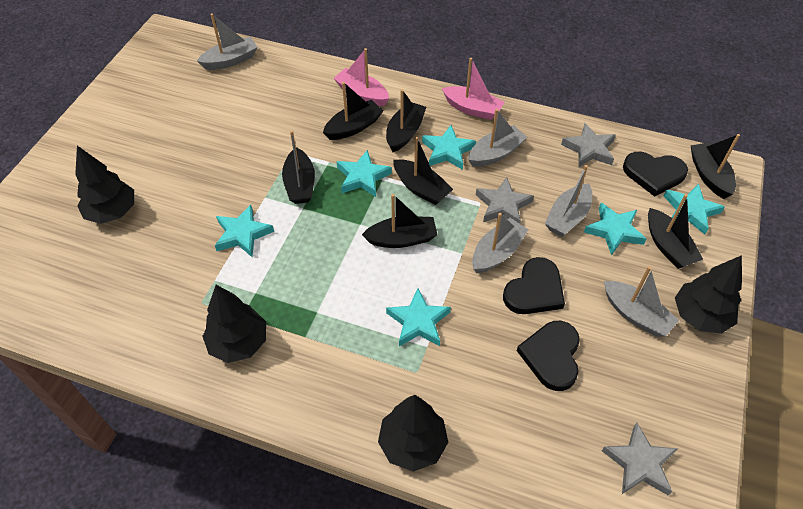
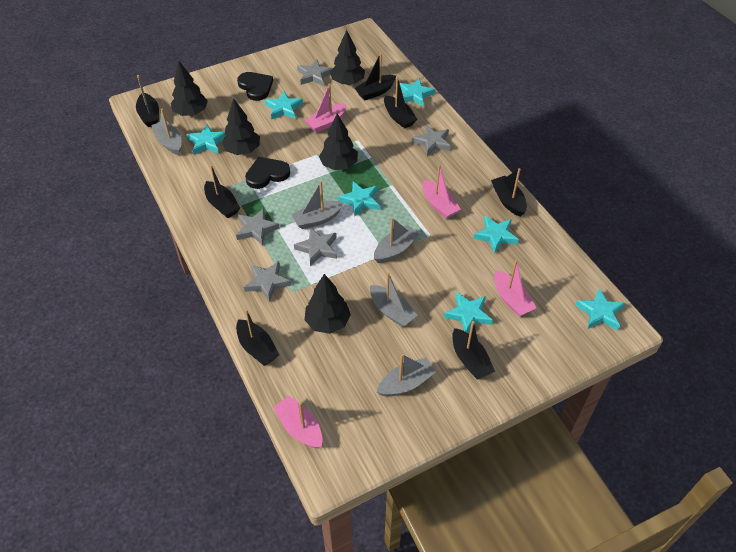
black heart: [503,257,565,314] [517,321,580,391] [623,152,688,197] = 3 -> [237,72,273,101] [245,157,290,189] = 2
black tree: [75,146,134,224] [202,285,266,363] [378,395,448,472] [675,255,742,334] = 4 -> [171,61,208,116] [222,98,260,155] [304,274,351,334] [319,114,358,170] [330,30,365,85] = 5
grey star: [476,177,534,224] [561,123,616,167] [602,423,677,496] = 3 -> [236,208,280,246] [244,261,291,302] [294,227,337,266] [297,59,333,86] [412,124,451,156] = 5
pink boat: [334,48,389,106] [442,58,504,120] = 2 -> [273,396,323,449] [305,83,347,133] [422,165,461,219] [494,259,536,316] = 4
turquoise star: [215,205,274,257] [337,150,392,197] [386,288,451,346] [422,125,476,170] [584,203,647,256] [663,184,725,234] = 6 -> [187,124,226,155] [265,91,303,119] [338,181,379,217] [400,78,435,107] [444,292,493,333] [473,216,519,254] [576,289,625,330] = 7

